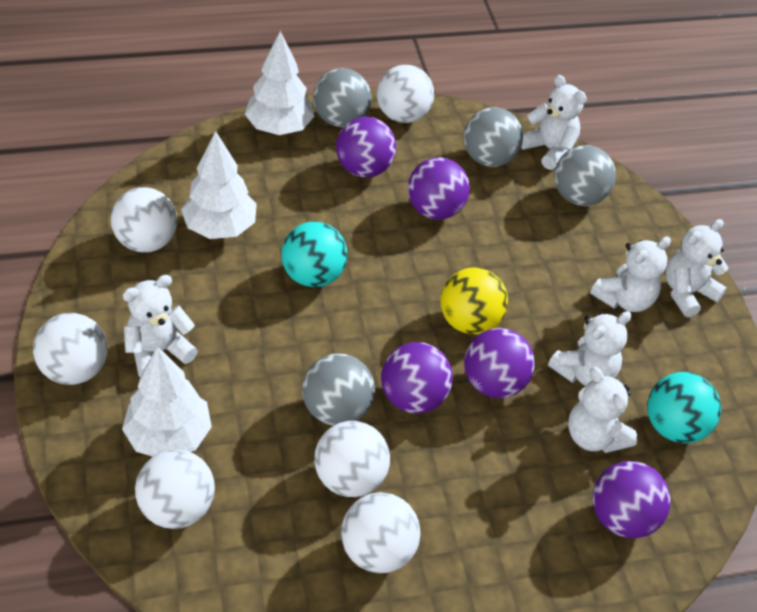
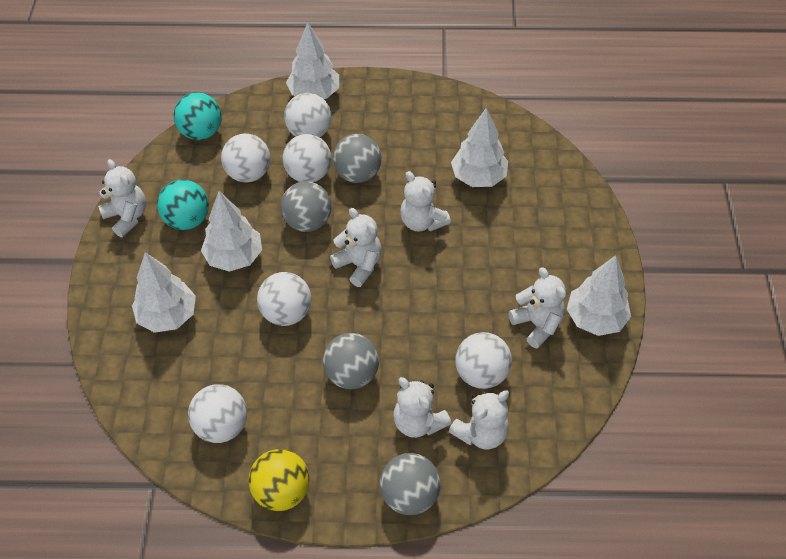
purple ball: [336,117,396,178] [381,342,453,414] [408,157,470,220] [464,328,535,398] [593,461,671,538] = 5 -> none = 0
white tree: [122,346,212,457] [181,131,257,239] [245,31,314,135] = 3 -> [132,252,196,333] [201,191,262,272] [286,22,339,99] [451,108,508,187] [567,255,631,336] = 5

